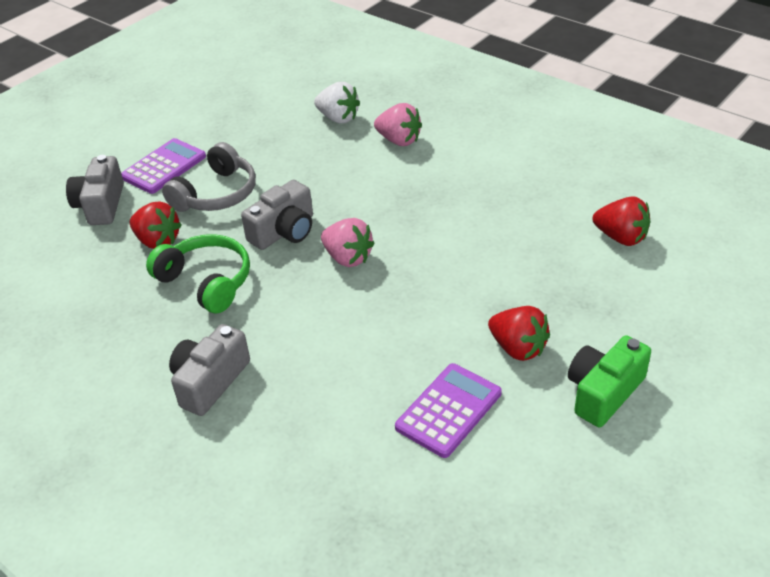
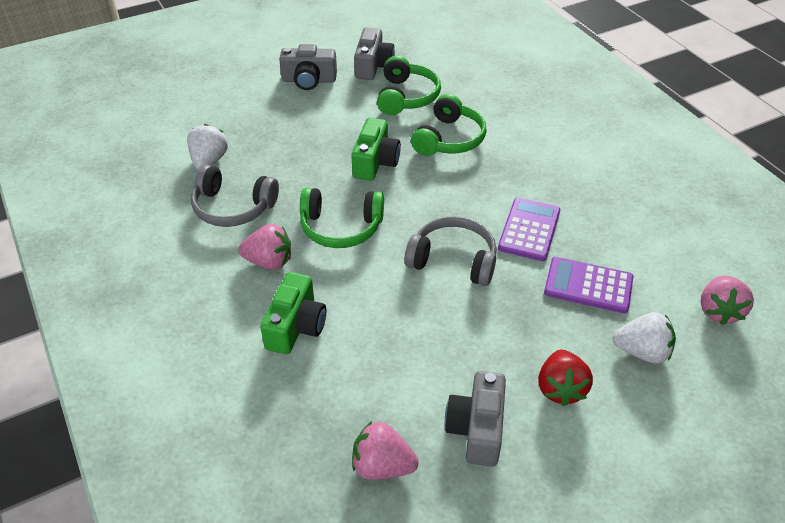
green camera: [568,335,651,427] = 1 -> [260,272,326,354] [351,118,401,181] = 2
green headphones: [146,234,250,313] = 1 -> [300,187,384,248] [377,55,441,115] [411,94,487,156] = 3
grey headphones: [162,142,256,212] = 1 -> [191,165,279,227] [405,216,497,286] = 2
pink strawberry: [321,218,375,267] [374,103,422,146] = 2 -> [238,224,291,270] [352,421,419,480] [701,276,754,325] = 3
red strawberry: [130,201,181,249] [488,306,550,361] [593,196,650,246] = 3 -> [538,349,593,406] = 1
white strawberry: [314,82,360,123] = 1 -> [187,124,228,169] [612,312,676,364] = 2

